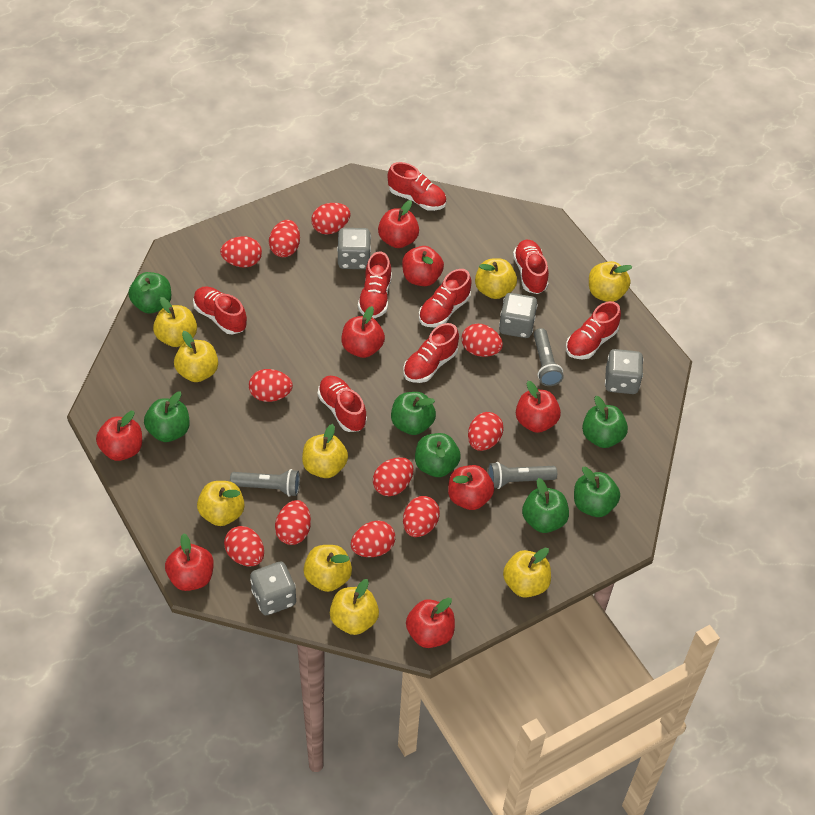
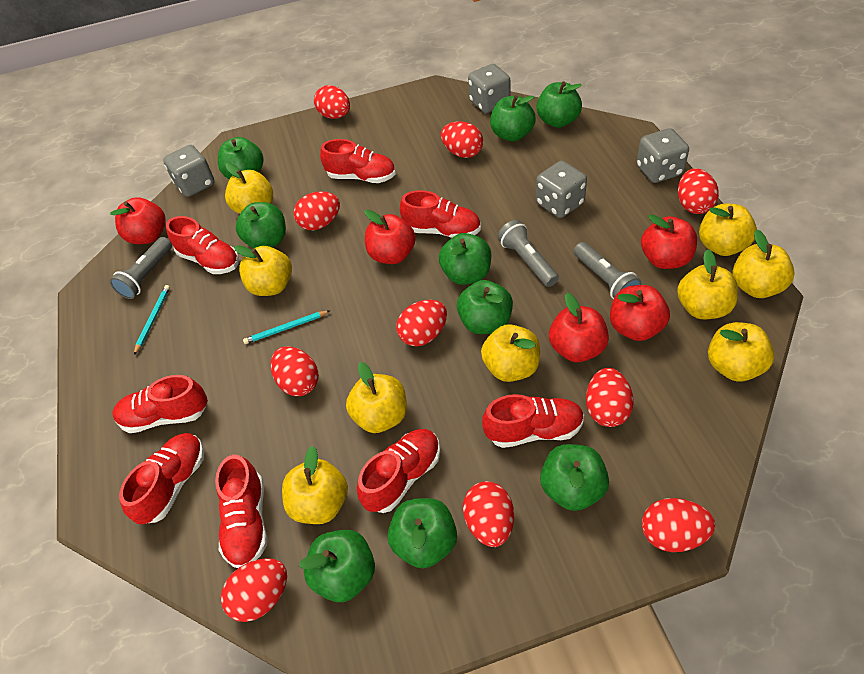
green apple: [128,272,171,313] [144,392,190,442] [391,392,436,435] [415,433,461,477] [522,478,569,533] [574,467,620,517] [582,396,628,448] = 7 -> [218,137,264,179] [236,202,286,248] [299,530,375,602] [388,498,457,568] [439,233,491,285] [457,280,513,334] [490,95,536,142] [537,82,582,128] [540,444,609,511] = 9
red apple: [96,411,142,461] [165,534,214,591] [341,306,385,358] [378,200,419,248] [402,246,444,286] [406,598,455,648] [448,465,494,510] [516,381,561,433] = 8 -> [110,197,166,244] [364,210,416,264] [549,293,609,362] [610,285,670,341] [641,214,697,269] = 5
red egg: [220,236,262,267] [224,526,264,567] [249,369,293,402] [269,220,300,257] [275,500,311,545] [311,203,351,235] [351,520,395,557] [373,457,414,496] [403,496,440,537] [462,323,503,357] [468,412,504,451] = 11 -> [221,558,287,622] [271,346,319,396] [294,191,340,230] [314,85,350,119] [396,300,447,346] [441,121,483,158] [463,481,514,547] [586,368,634,427] [642,498,715,552] [678,168,719,214] = 10
turquoise pencil: none = 0 -> [134,285,170,355] [243,311,329,344] = 2

